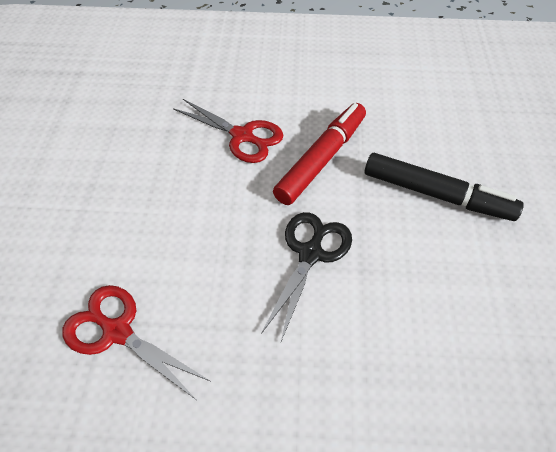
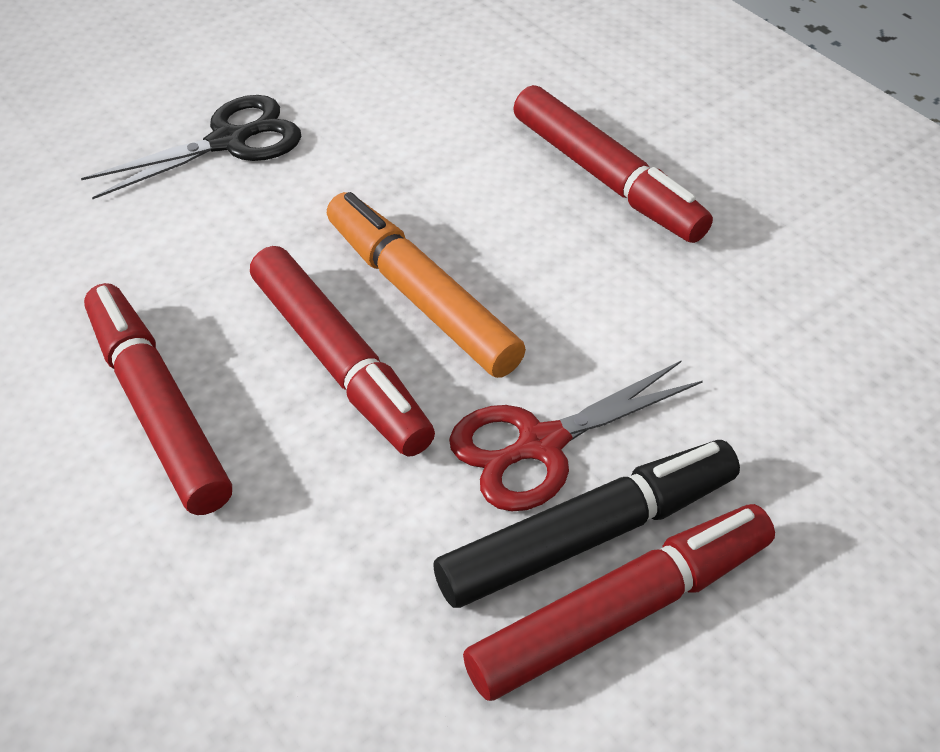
orange marker: none = 0 -> [327,192,526,378] = 1
red marker: [273,103,366,205] = 1 -> [84,283,232,515] [250,246,435,457] [463,504,775,701] [513,85,713,243] = 4
red scissors: [62,285,211,400] [173,99,283,163] = 2 -> [449,360,703,512] = 1

